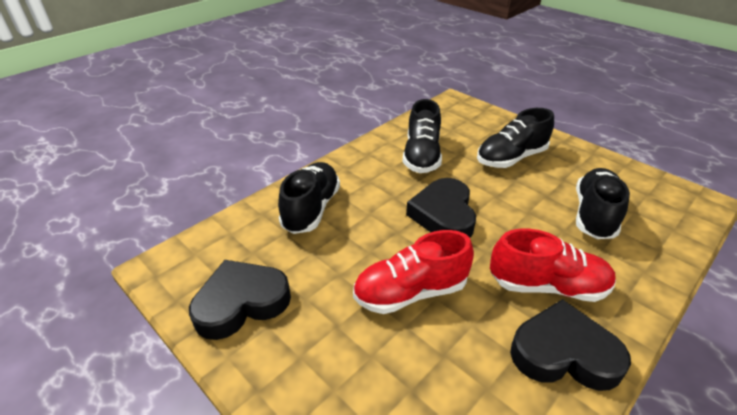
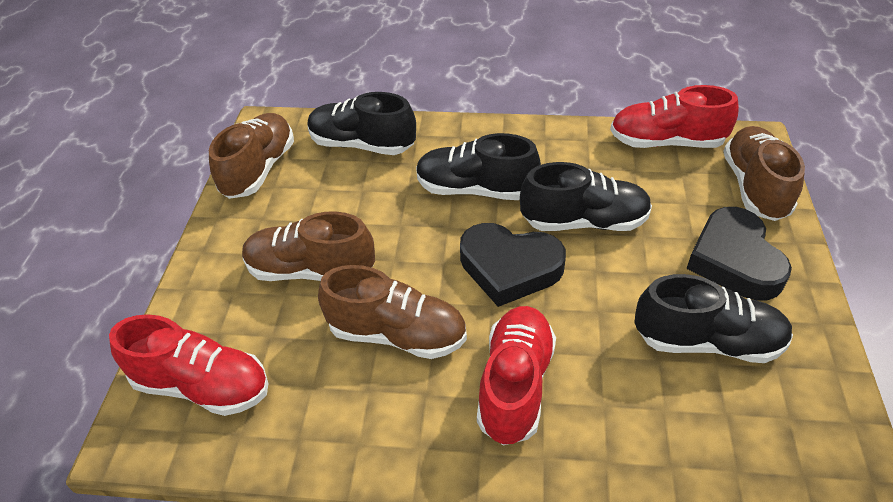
black heart: [189,260,291,340] [406,178,476,237] [510,299,631,391] = 3 -> [460,223,566,307] [686,207,792,300] = 2
brown shoe: none = 0 -> [209,113,294,199] [242,211,375,281] [318,265,467,359] [723,126,805,221] = 4
red shoe: [353,230,474,314] [490,229,616,302] = 2 -> [109,314,269,416] [477,306,556,445] [610,85,739,148] = 3

